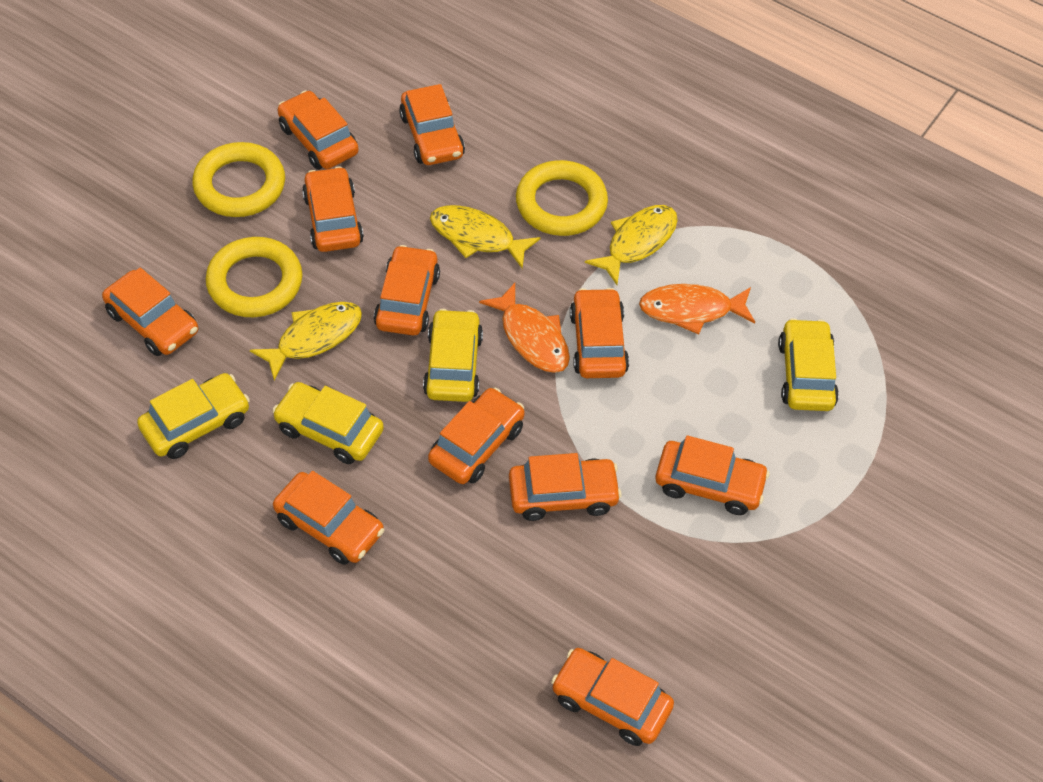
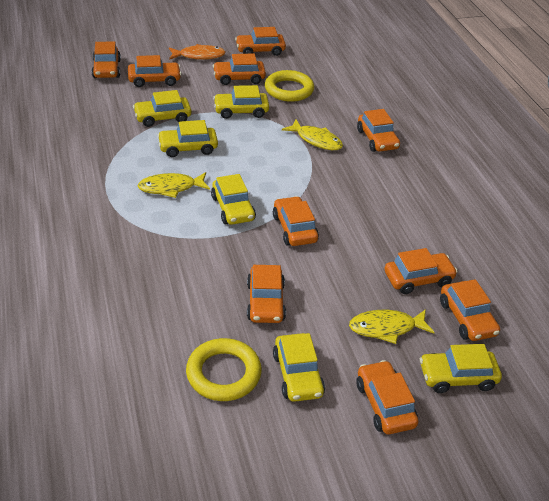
orange car: [102,268,198,356] [273,471,384,565] [278,90,359,170] [302,166,364,252] [374,245,440,335] [399,84,465,165] [428,387,525,484] [509,453,622,521] [551,648,674,746] [570,288,629,378] [655,436,770,515] = 11 -> [92,42,121,78] [128,55,182,87] [213,53,266,85] [235,27,286,56] [247,265,286,323] [273,196,319,246] [356,360,418,434] [357,109,400,152] [384,248,458,294] [440,279,500,341] = 10
orange fish: [479,283,570,373] [639,284,755,334] = 2 -> [169,44,226,60] = 1
yellow car: [137,373,250,459] [272,382,384,464] [423,309,483,402] [778,318,839,411] = 4 -> [133,90,191,127] [157,120,218,157] [211,174,256,225] [213,85,269,119] [273,333,325,402] [420,344,502,393] = 6
yellow ring: [192,142,285,217] [206,237,303,317] [516,160,608,236] = 3 -> [186,338,262,401] [265,70,314,102] = 2

